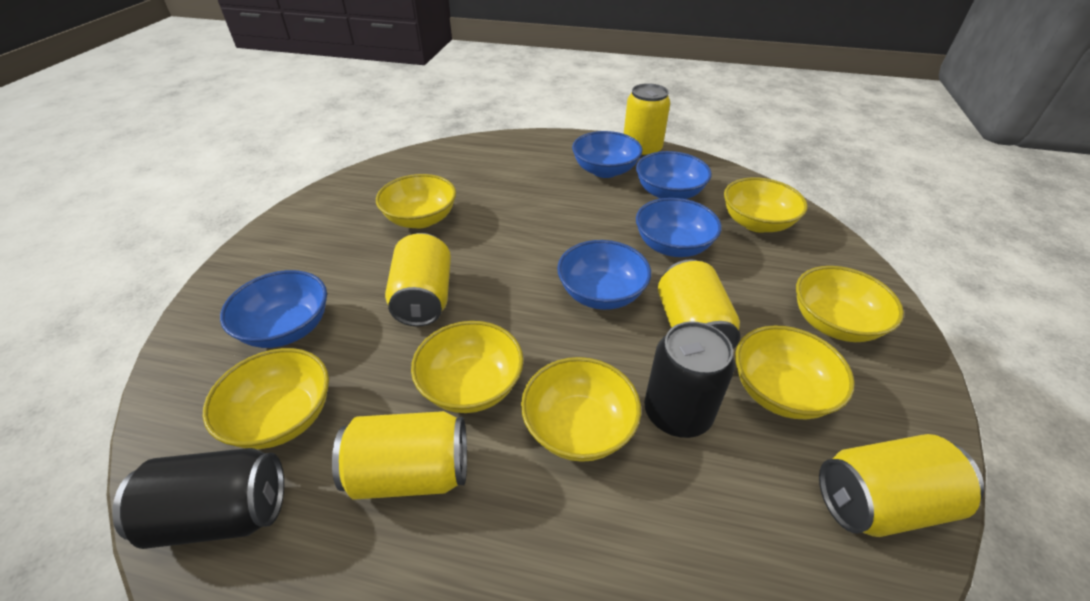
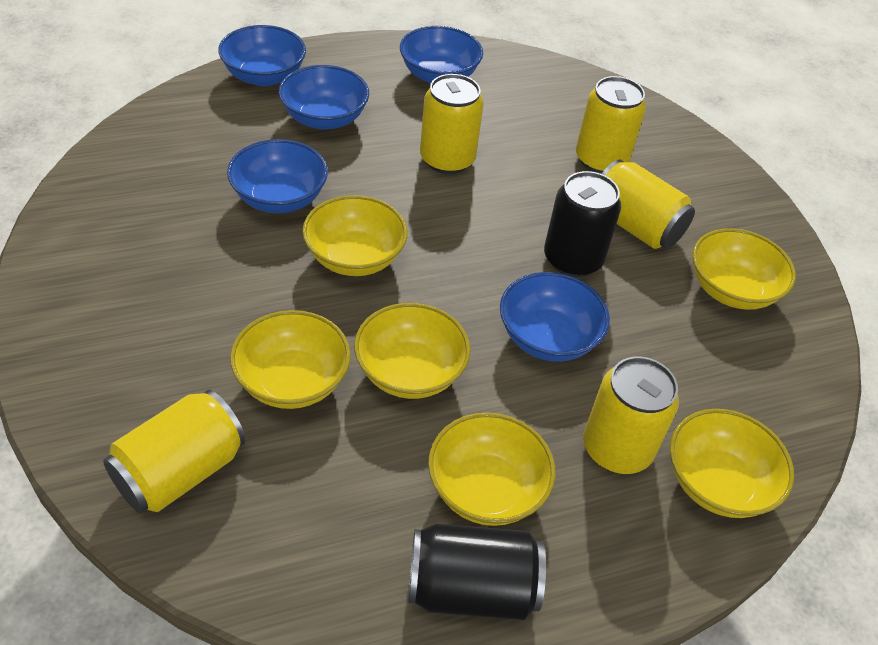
yellow bowl: [202,348,329,449] [376,174,456,229] [411,321,524,413] [521,357,641,462] [724,177,808,233] [735,325,855,419] [796,266,904,342] = 7 -> [230,310,351,409] [302,195,408,276] [354,303,470,399] [428,412,556,526] [670,409,794,518] [692,228,796,310] = 6

